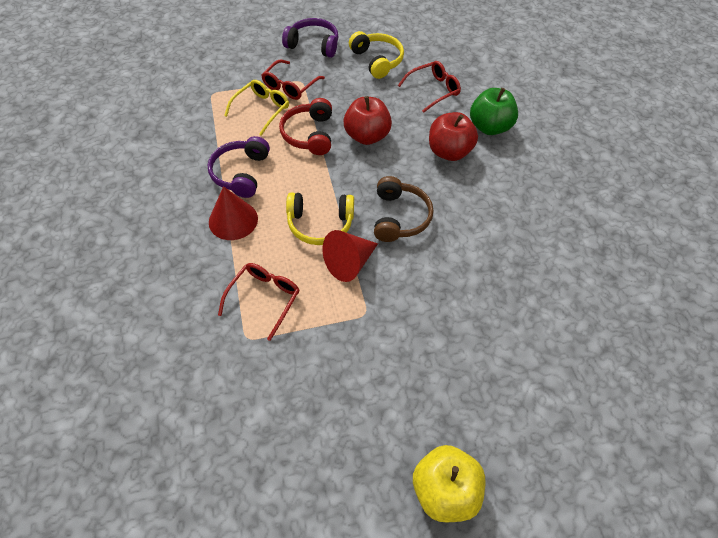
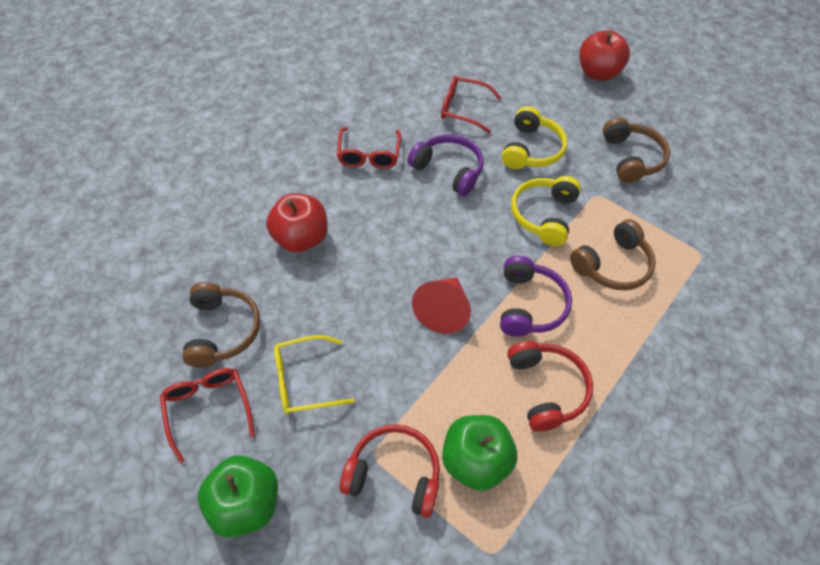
brown headphones: [374,176,434,242] = 1 -> [182,282,260,368] [570,219,656,290] [603,117,670,183] = 3
green apple: [470,88,518,135] = 1 -> [198,455,278,538] [442,415,517,491] = 2
red cone: [209,186,258,240] [323,230,378,282] = 2 -> [412,277,471,334] = 1
red headphones: [279,98,332,155] = 1 -> [339,424,440,518] [507,341,593,432] = 2
yellow apple: [413,445,485,522] = 1 -> none = 0

